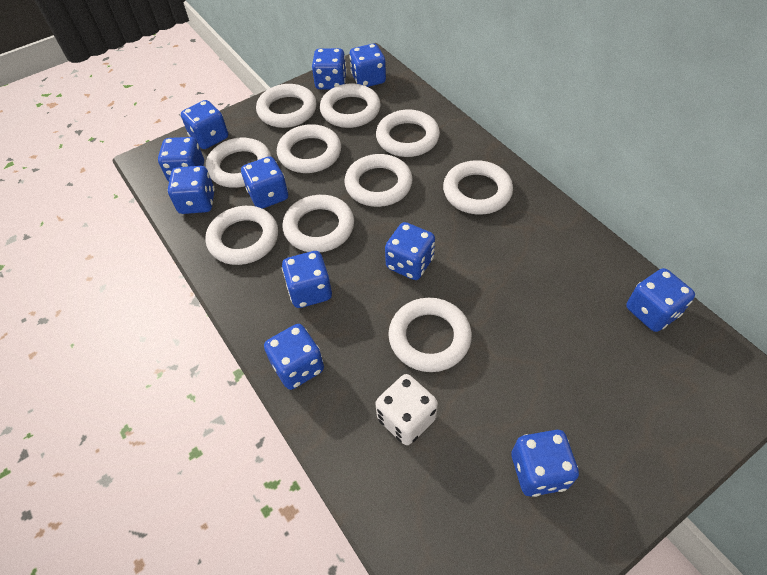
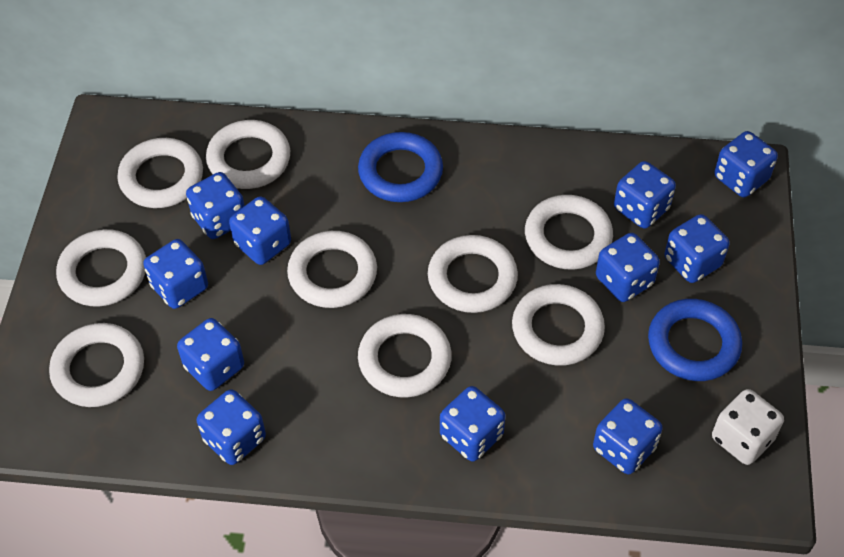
blue ring: none = 0 -> [358,132,443,202] [648,299,742,381] = 2
white ring: [206,138,271,188] [206,206,278,265] [256,84,317,128] [277,124,341,173] [282,195,354,252] [320,84,380,128] [344,154,413,207] [376,109,440,157] [388,298,472,372] [443,160,513,215] = 10 -> [49,323,144,407] [56,229,146,306] [117,138,203,208] [206,120,290,189] [287,231,377,308] [358,314,452,397] [428,235,518,313] [512,284,605,366] [525,195,613,270] = 9

